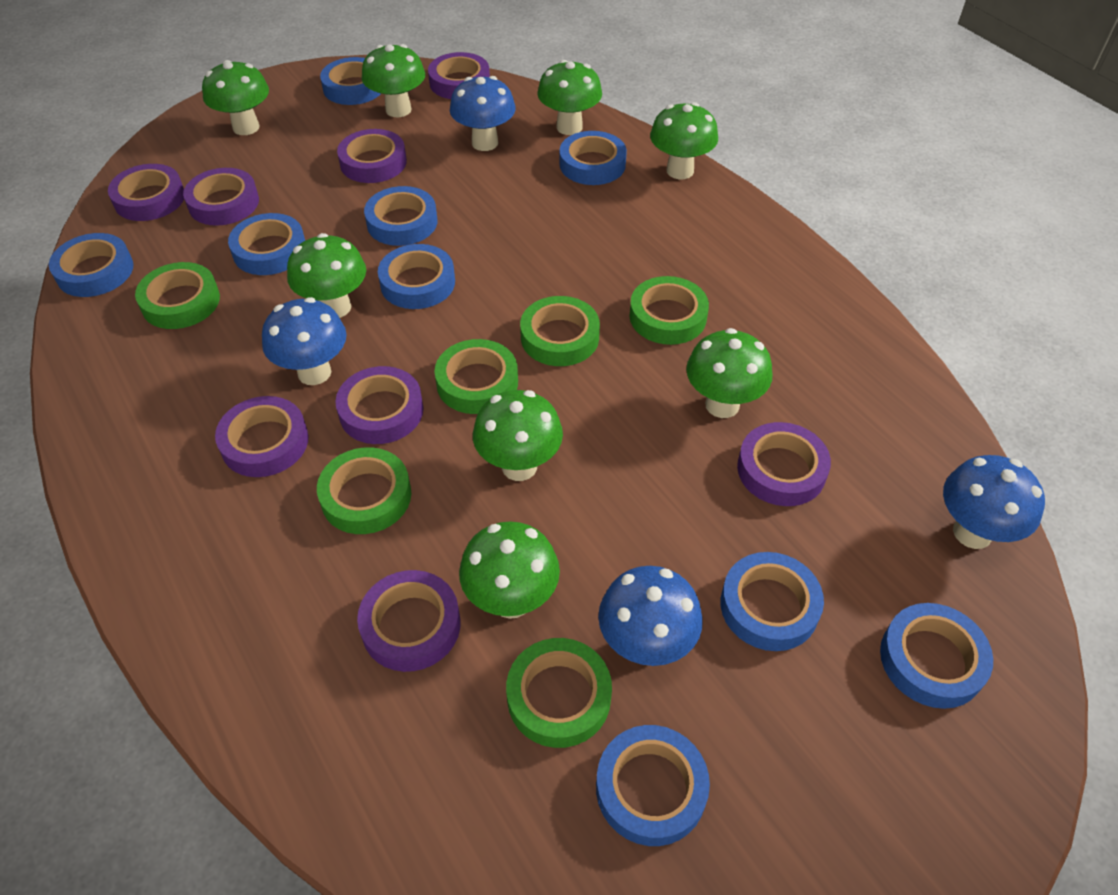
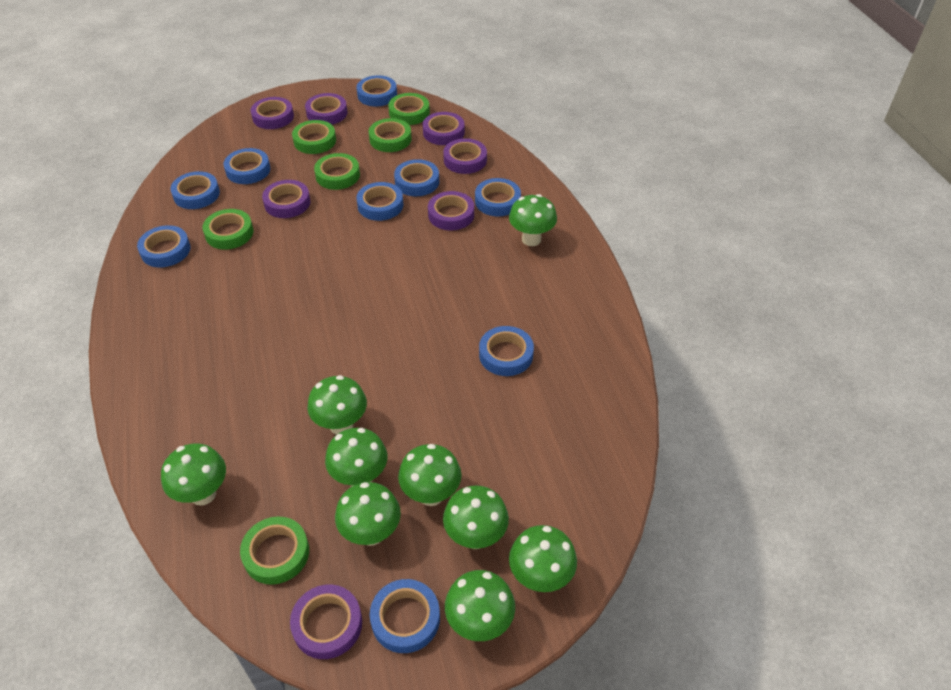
blue mushroom: [262,297,346,385] [450,76,516,151] [598,566,703,666] [943,455,1045,549] = 4 -> none = 0
green mushroom: [202,60,269,135] [287,233,366,318] [362,44,425,117] [459,521,560,619] [473,390,563,481] [538,60,602,135] [650,102,718,179] [686,328,773,418] = 8 -> [161,444,226,506] [307,375,367,435] [325,428,387,487] [335,482,401,546] [398,444,462,506] [443,485,509,549] [445,570,515,641] [509,194,557,246] [509,525,577,592] = 9
purple tape: [108,164,184,221] [183,168,259,226] [215,396,308,477] [335,366,423,444] [337,129,407,183] [357,570,461,672] [428,52,490,99] [737,422,831,506] = 8 -> [251,97,294,129] [262,180,311,218] [290,585,362,659] [305,93,347,124] [423,112,465,145] [428,191,474,230] [443,138,487,174] = 7

